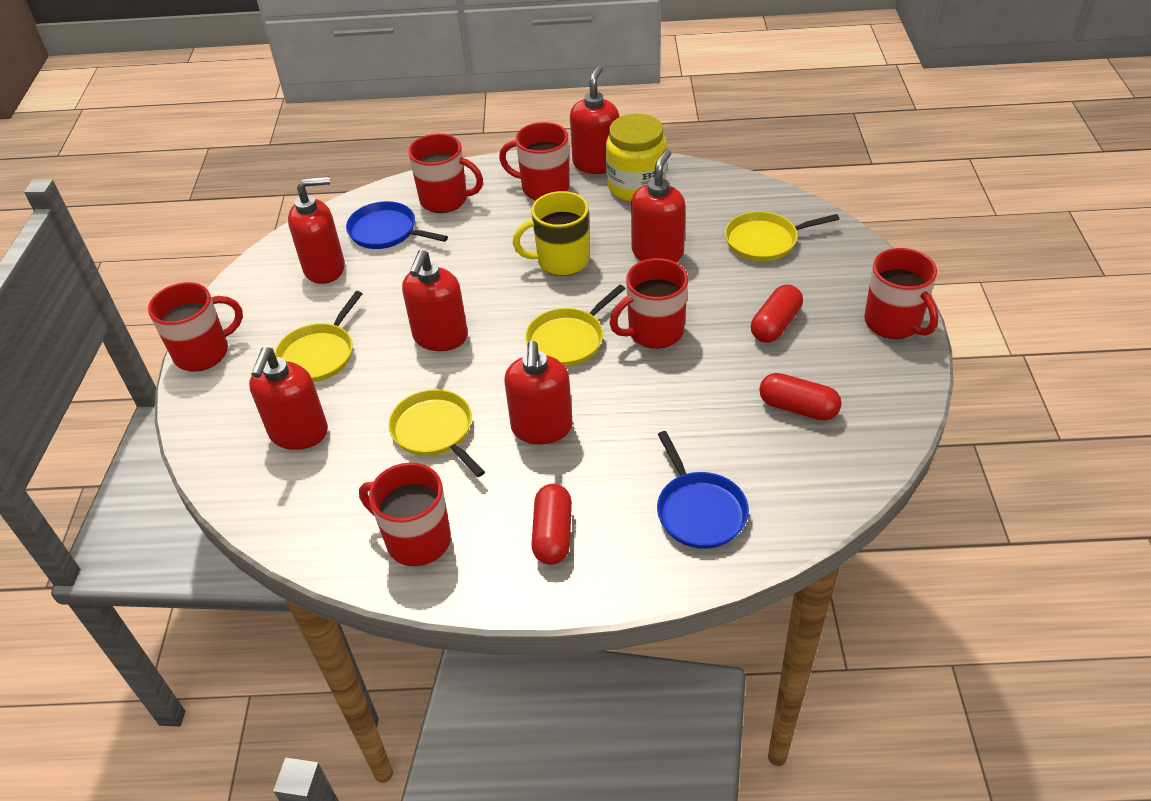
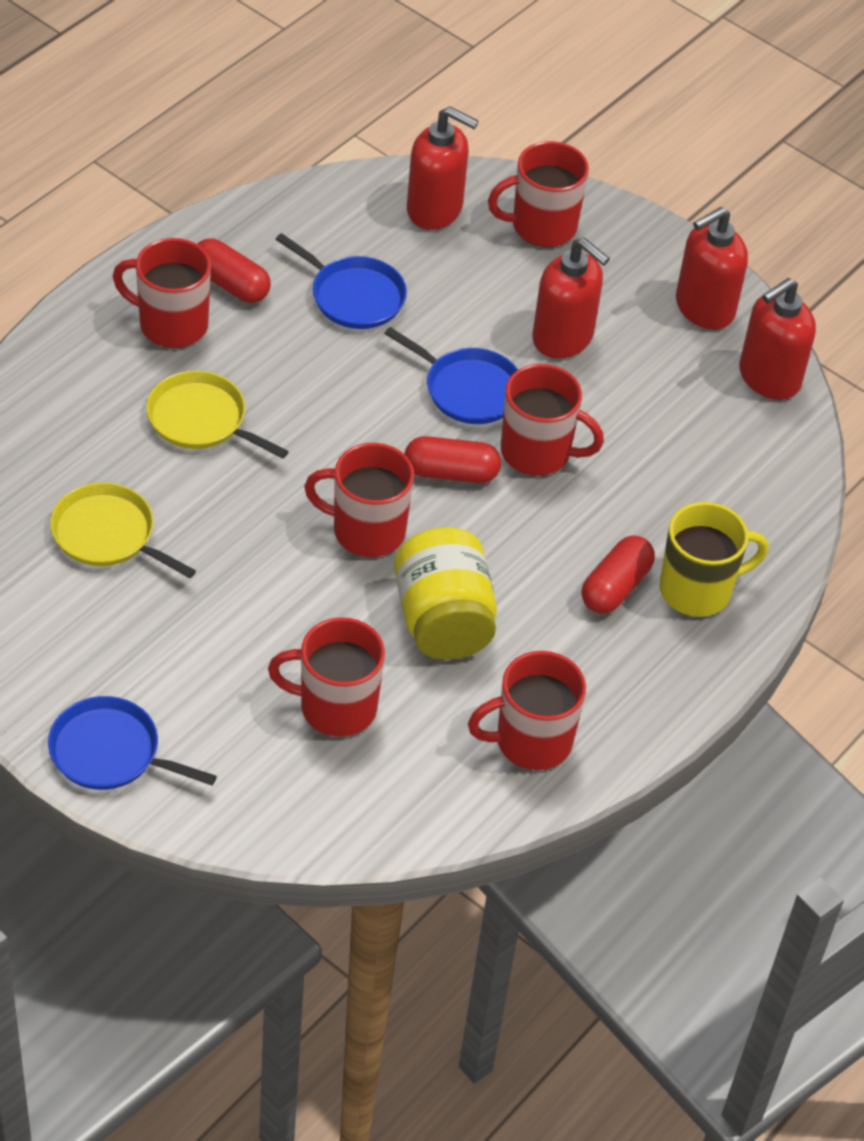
blue pan: [346,201,448,249] [657,431,749,549] = 2 -> [48,696,217,790] [276,233,407,329] [384,327,518,424] = 3
red soap dispenser: [249,347,328,450] [288,176,345,284] [402,250,468,351] [504,341,573,444] [570,65,619,174] [631,149,686,262] = 6 -> [407,106,478,230] [532,237,610,359] [676,207,748,329] [739,278,816,400] = 4
yellow pan: [275,291,363,382] [388,389,485,477] [525,285,625,366] [725,211,839,261] = 4 -> [50,483,196,578] [146,371,289,459] = 2

